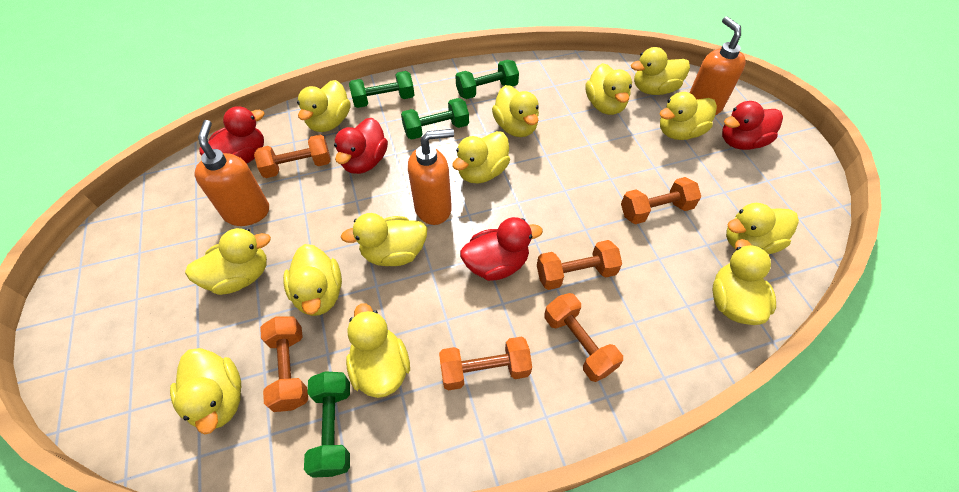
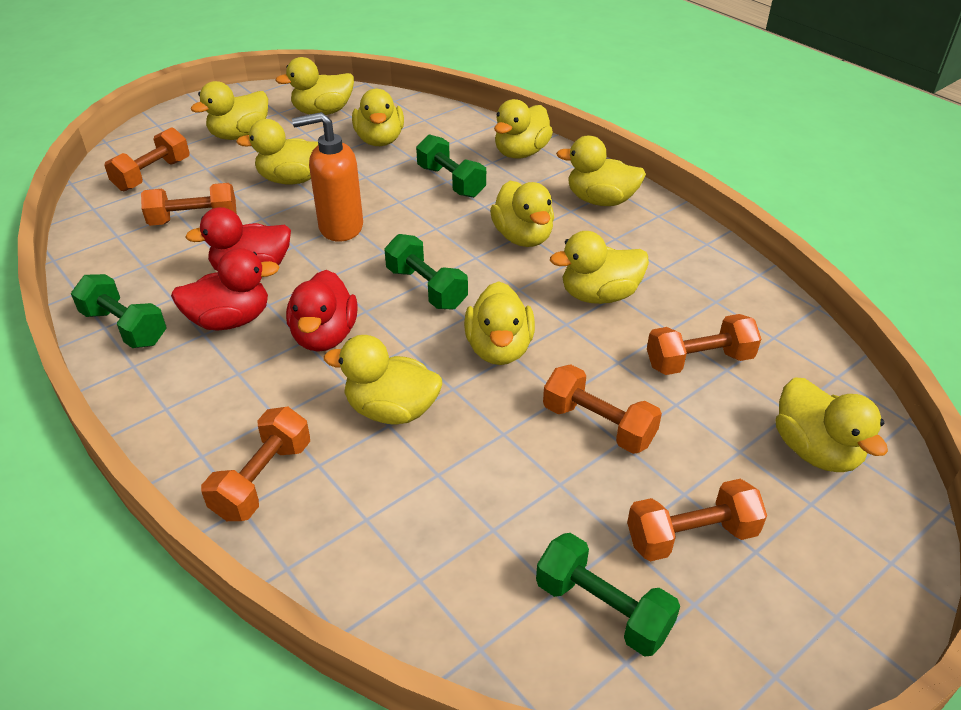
orange soap dispenser: [194,120,269,226] [408,129,454,225] [689,16,746,115] = 3 -> [292,112,363,242] = 1
red duck: [199,106,265,163] [334,118,388,174] [460,217,543,281] [722,101,783,150] = 4 -> [171,248,279,331] [185,207,291,271] [286,270,358,352] = 3
yellow duck: [170,348,241,435] [185,228,271,295] [283,244,342,316] [297,80,351,132] [341,213,427,266] [346,303,410,398] [452,131,510,183] [492,85,539,137] [586,63,632,115] [631,47,690,95] [659,92,717,140] [712,239,776,325] [726,203,799,254] = 13 -> [191,81,268,140] [236,119,318,184] [275,57,354,115] [324,335,442,425] [352,89,404,146] [464,281,535,365] [490,181,554,247] [494,99,553,158] [550,231,649,304] [556,136,646,206] [776,377,888,472] = 11

